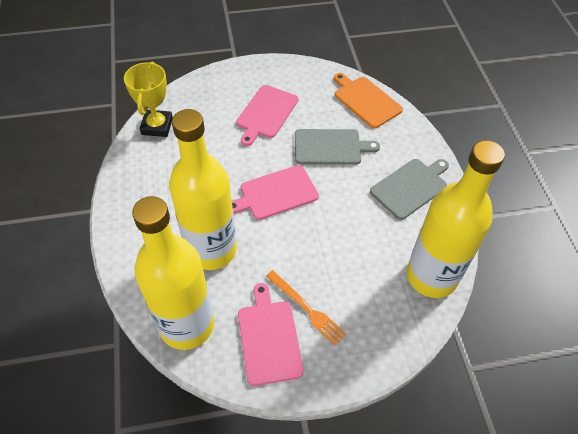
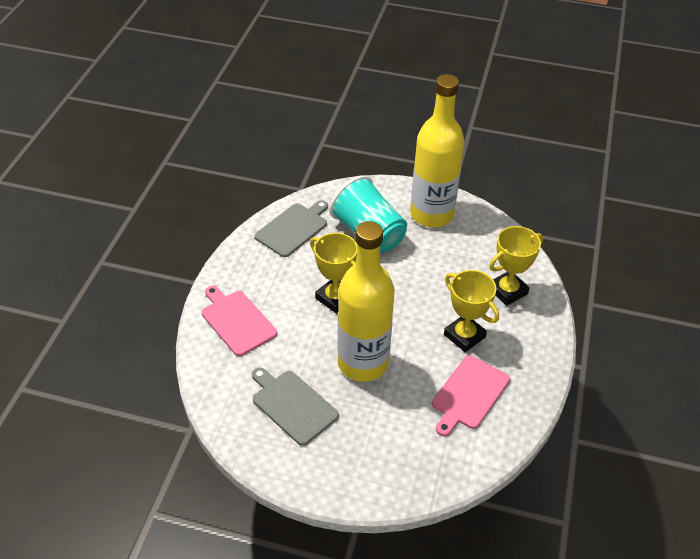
orange cutting board: [334,73,403,128] = 1 -> none = 0
orange fork: [266,270,347,346] = 1 -> none = 0
pink cutting board: [232,165,319,220] [236,85,299,146] [238,283,304,386] = 3 -> [201,286,277,356] [432,355,510,436] = 2
turquoise cup: none = 0 -> [329,175,407,253] = 1
yellow bottle: [132,196,214,350] [169,109,237,270] [407,140,505,298] = 3 -> [337,221,395,382] [410,74,464,227] = 2
yellow trophy: [124,61,173,137] = 1 -> [310,233,357,313] [444,270,499,352] [489,226,543,306] = 3

